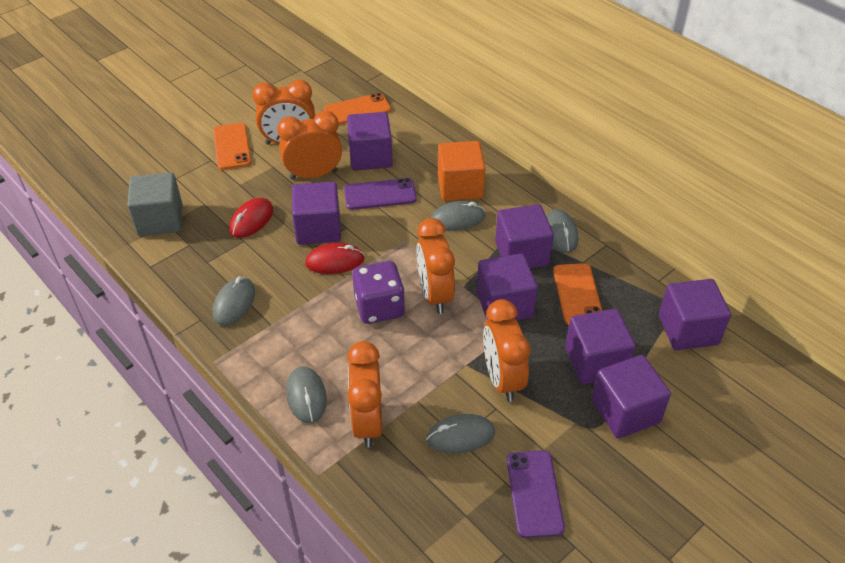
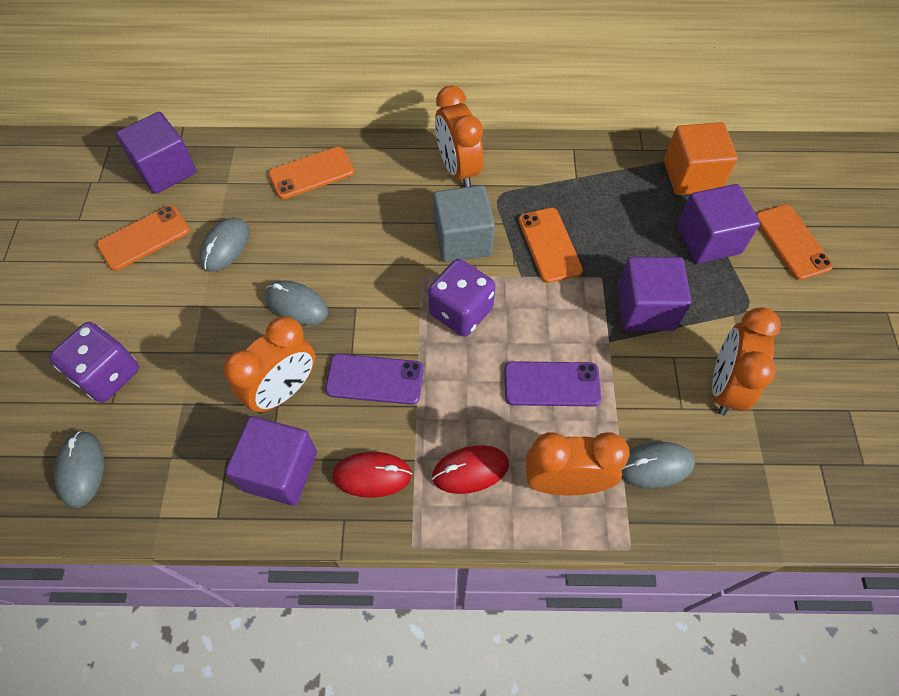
grey mouse: [212,277,255,326] [286,366,327,423] [426,414,495,454] [430,201,485,231] [546,209,578,253] = 5 -> [54,431,104,508] [199,217,249,272] [265,280,328,325] [621,442,695,488] = 4
orange clock: [252,80,315,145] [277,111,342,180] [347,341,382,448] [416,218,455,314] [483,299,530,402] = 5 -> [223,316,315,413] [435,85,483,187] [526,432,630,496] [712,307,781,415] = 4
orange phone: [214,123,251,170] [324,93,391,125] [553,263,602,325] = 3 -> [97,205,190,271] [268,147,354,199] [518,208,583,283] [756,205,833,280] = 4
purple cube: [292,182,341,245] [347,112,392,170] [477,253,538,320] [495,204,554,268] [565,309,636,384] [592,355,671,438] [659,279,731,350] = 7 -> [116,112,197,194] [225,416,317,506] [617,257,691,331] [677,184,760,263] = 4
purple dice: [352,261,405,324] = 1 -> [49,322,139,403] [428,259,496,337] = 2

